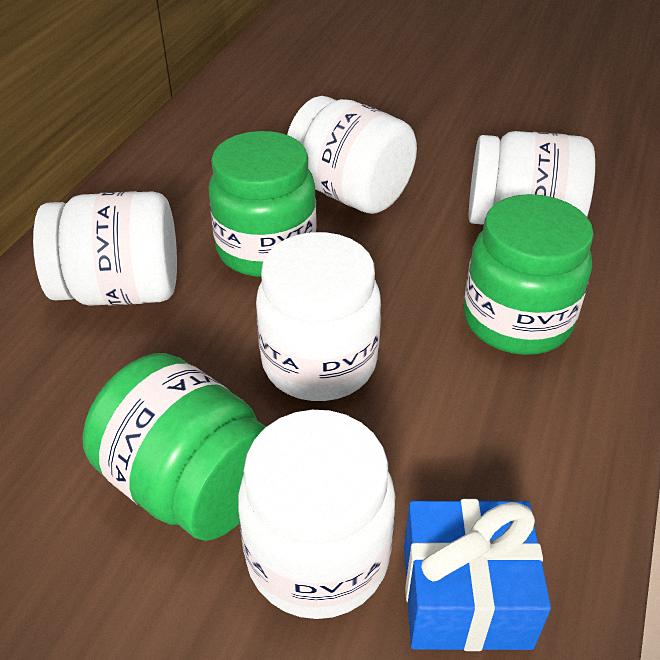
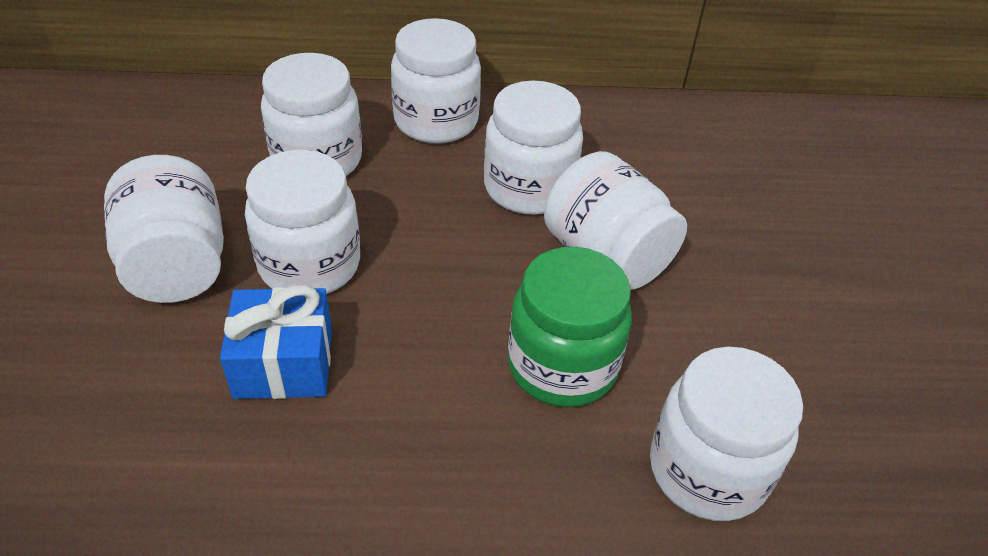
green jar: [82,353,266,541] [209,131,317,277] [464,194,594,355] = 3 -> [508,247,632,407] = 1
white jar: [33,191,177,306] [238,410,395,619] [256,232,381,401] [287,96,417,214] [468,131,595,225] = 5 -> [104,155,224,303] [245,150,360,294] [261,53,362,176] [391,18,481,144] [484,81,583,215] [544,151,687,290] [650,347,803,521] = 7

